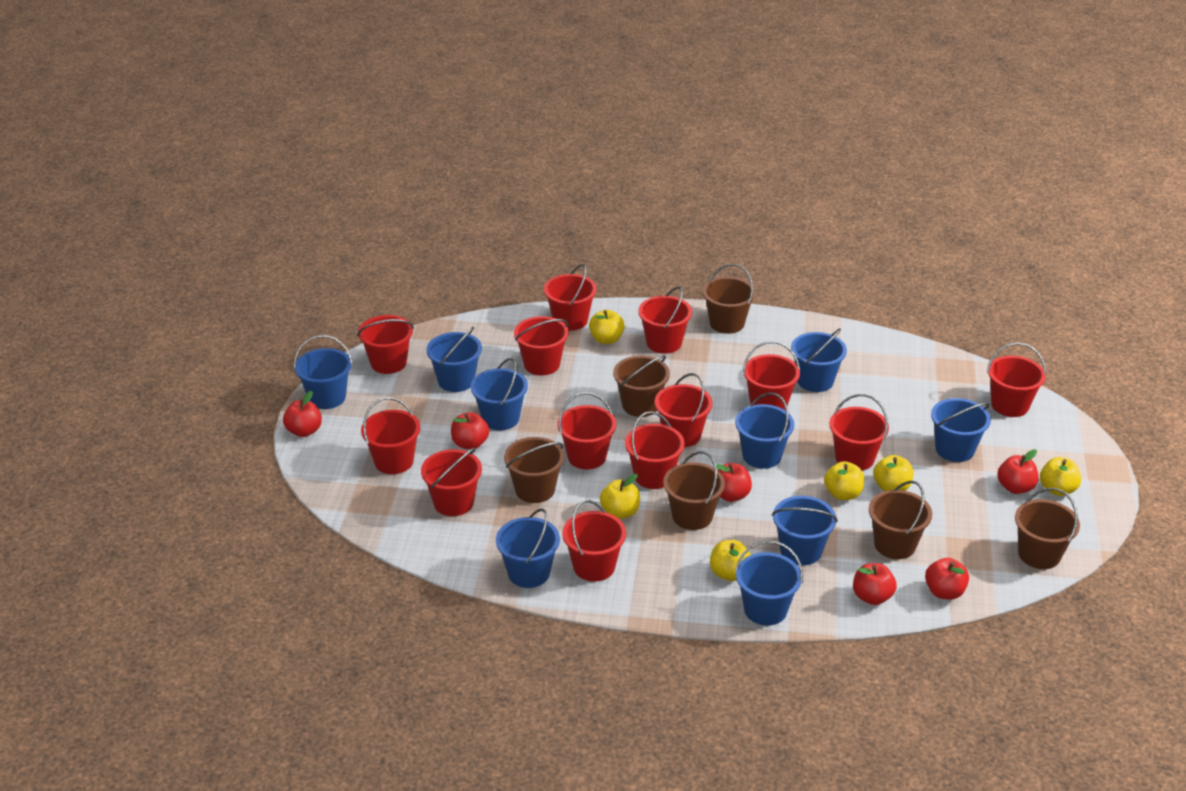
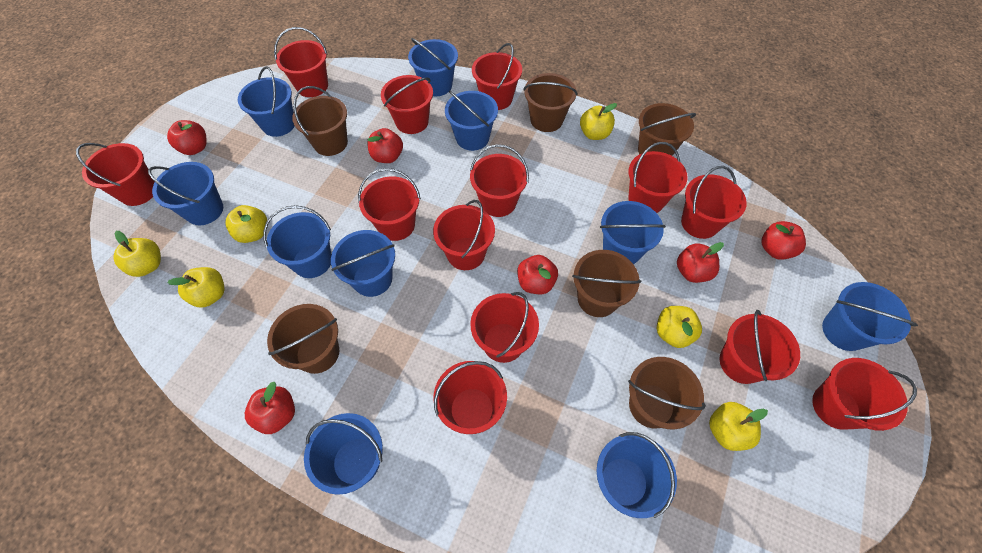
blue bucket: [294,335,352,409] [426,327,482,392] [471,358,528,430] [496,508,560,588] [735,392,794,469] [735,540,803,625] [772,496,838,565] [791,328,847,392] [931,398,991,462] = 9 -> [148,162,223,225] [238,66,294,137] [263,205,331,278] [304,413,383,495] [331,230,395,297] [408,38,458,96] [445,91,498,151] [597,432,677,518] [600,201,666,264] [822,282,918,351] = 10

